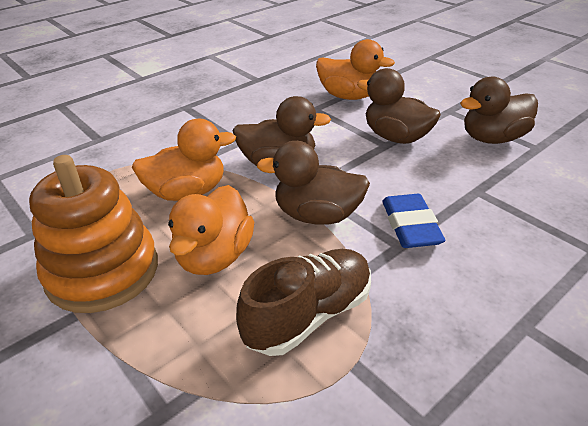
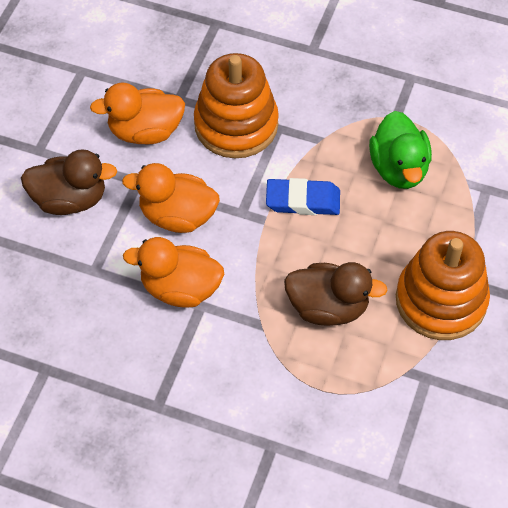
brown duck: [233,96,331,166] [257,141,370,225] [357,68,441,144] [460,77,538,144] = 4 -> [21,149,117,215] [284,262,388,326] = 2
brown shoe: [236,249,371,356] = 1 -> none = 0
green duck: none = 0 -> [369,111,432,189] = 1
orange stacking toy: [29,155,158,313] = 1 -> [194,53,279,158] [396,231,490,340] = 2

